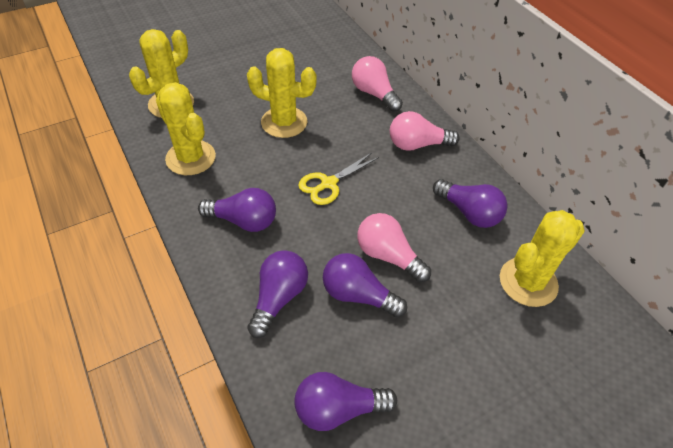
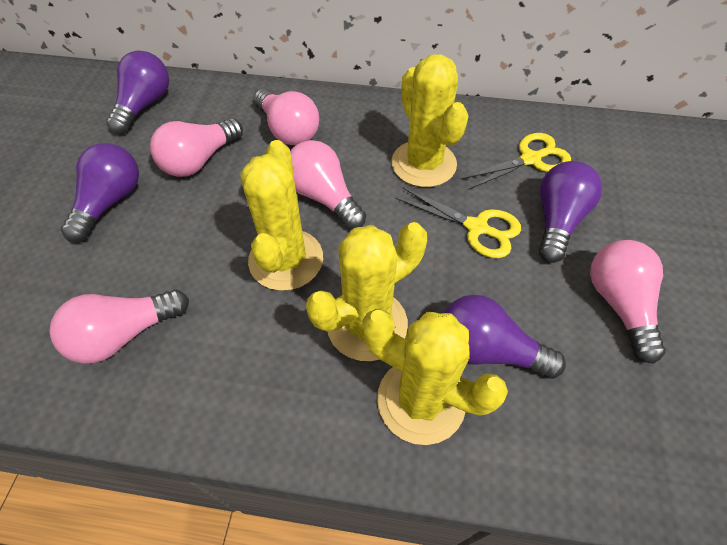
pink light bulb: [352,56,403,112] [357,213,431,282] [390,111,460,151] = 3 -> [49,289,189,363] [150,118,243,177] [254,89,319,145] [290,140,366,230] [590,240,666,364] = 5
purple light bulb: [198,188,276,232] [247,250,308,338] [295,372,397,431] [323,253,407,318] [433,179,508,228] = 5 -> [61,143,139,242] [106,50,169,134] [444,295,566,379] [539,161,602,263] = 4
yellow scissors: [298,153,379,205] = 1 -> [396,188,521,258] [460,133,571,190] = 2

